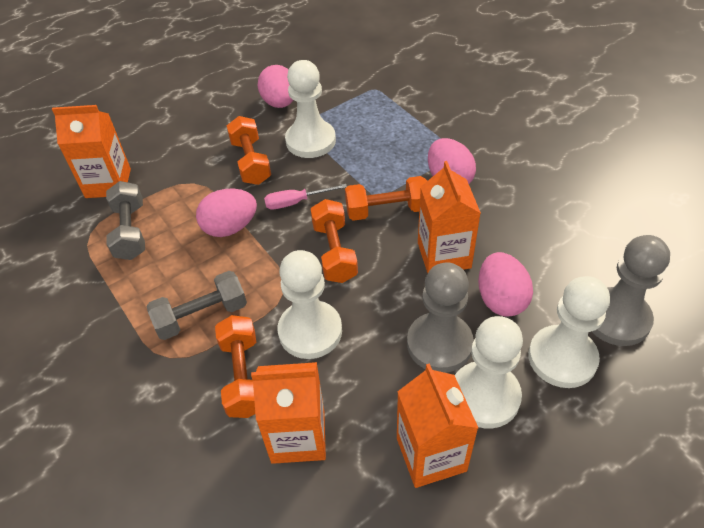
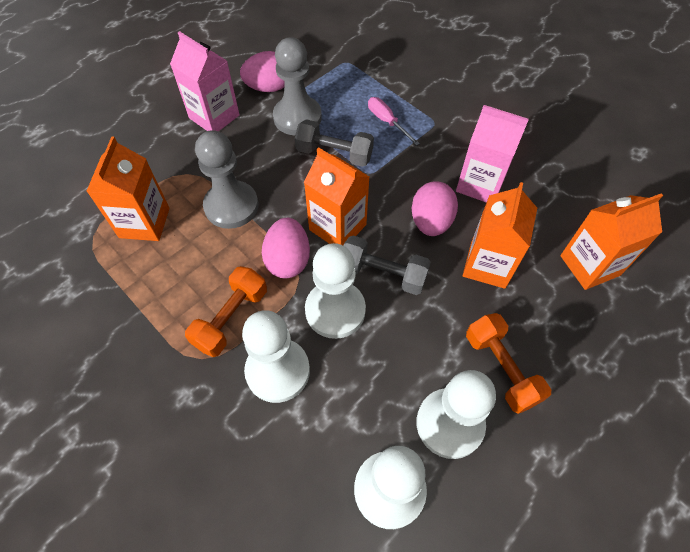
orange dumbbell: [215,315,256,418] [227,116,271,185] [311,199,358,283] [345,176,427,221] = 4 -> [185,266,267,357] [466,313,551,414] = 2
pink carton: none = 0 -> [170,31,240,132] [456,105,529,203] = 2
pink egg: [196,189,257,237] [258,65,293,108] [428,138,476,184] [478,252,533,317] = 4 -> [240,51,284,92] [262,218,310,278] [412,181,458,236] = 3

